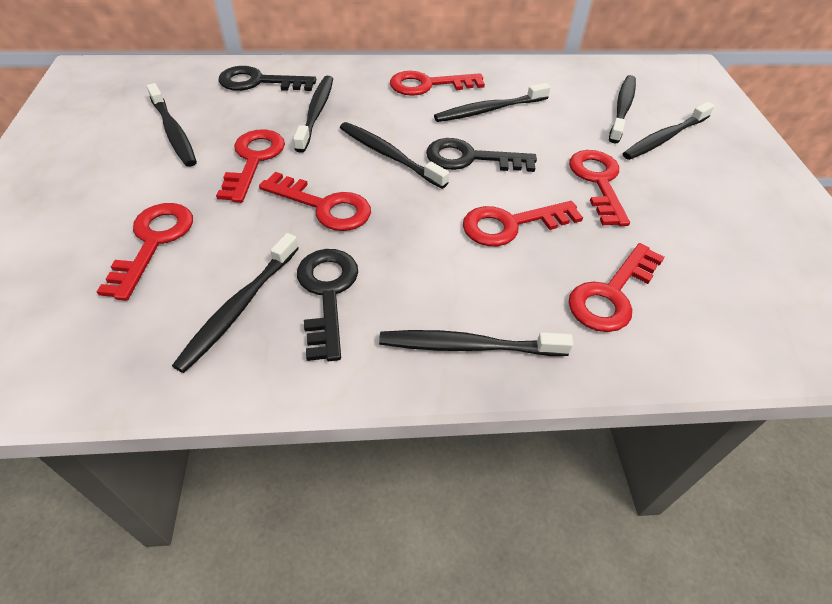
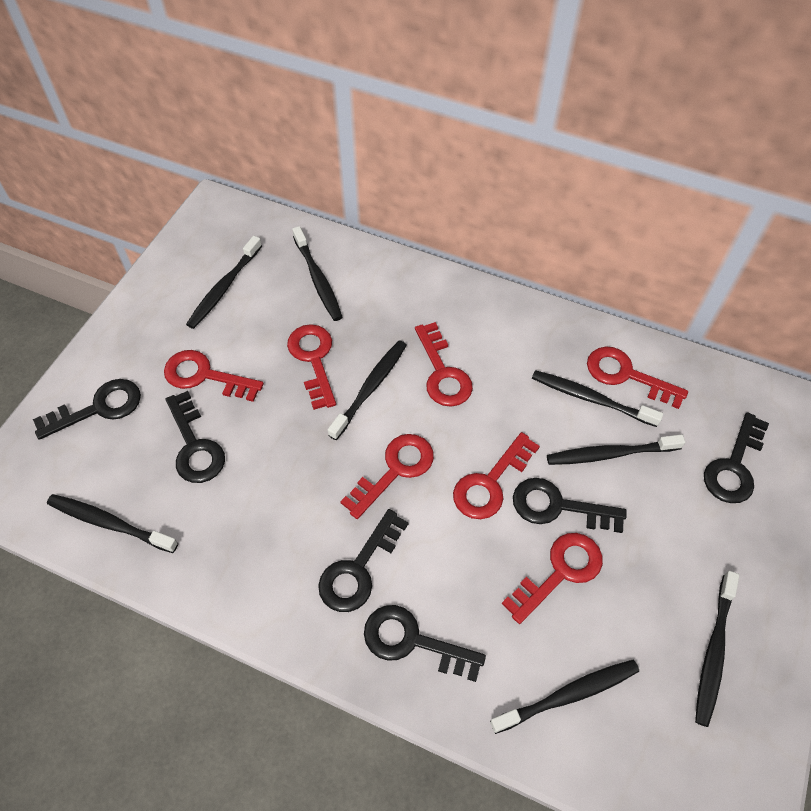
black key: [218,66,316,91] [297,249,358,361] [426,138,537,172] = 3 -> [33,379,141,440] [166,391,225,483] [318,509,409,612] [364,605,486,682] [513,478,627,533] [704,412,769,503] = 6

